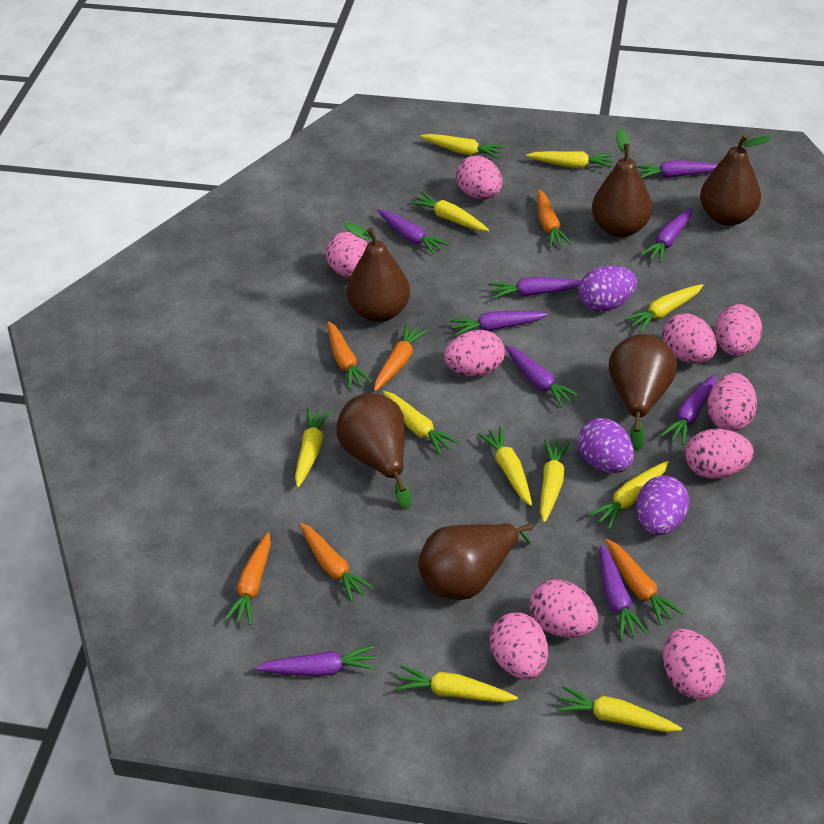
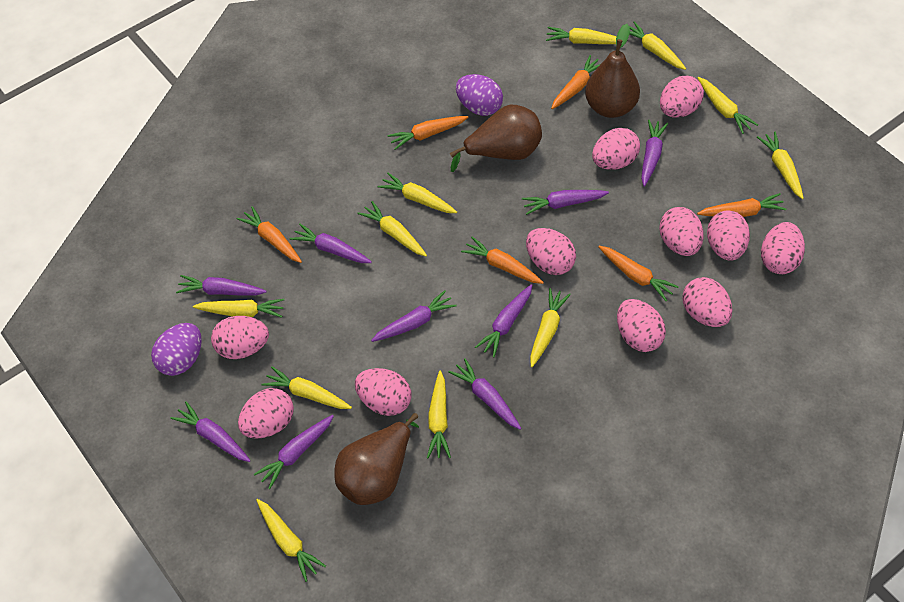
brown pear: [336,393,411,509] [345,222,410,322] [418,523,533,600] [592,128,652,237] [609,334,677,451] [700,134,771,226] = 6 -> [335,413,419,505] [450,105,542,172] [585,24,640,118] = 3
pink egg: [326,232,368,278] [444,330,505,376] [456,156,502,199] [490,613,548,679] [529,579,598,638] [662,313,717,363] [663,629,725,700] [686,429,754,479] [707,373,757,431] [715,304,762,356] = 10 -> [211,316,269,359] [238,388,294,439] [355,368,411,416] [526,228,576,275] [592,128,640,170] [617,299,666,352] [659,207,704,256] [660,76,704,118] [682,277,733,327] [707,210,750,261] [761,222,805,274] = 11
purple egg: [578,418,634,473] [579,265,637,312] [636,475,689,535] = 3 -> [151,323,202,376] [456,74,503,116] = 2

